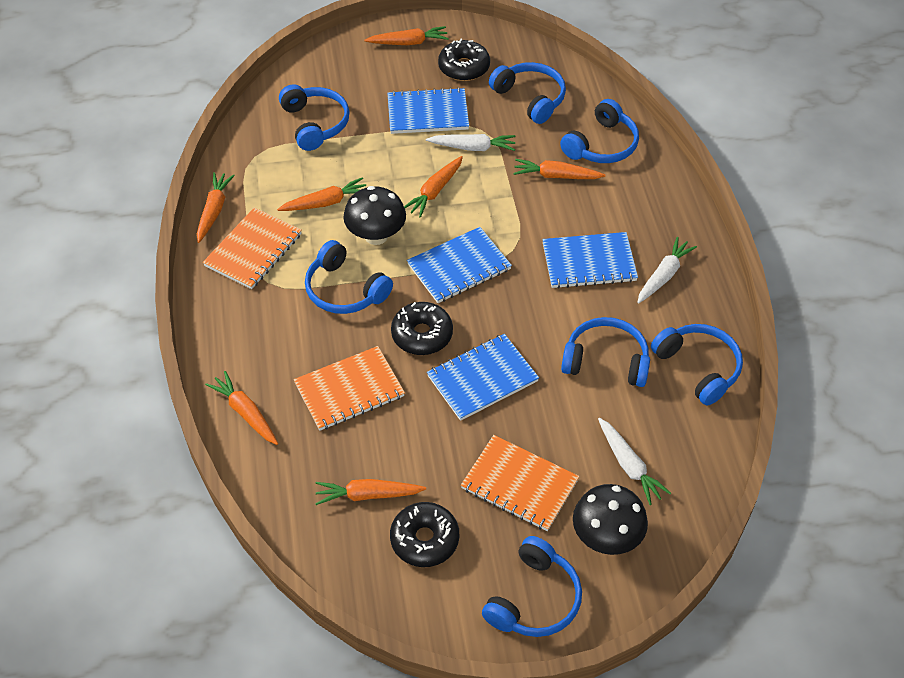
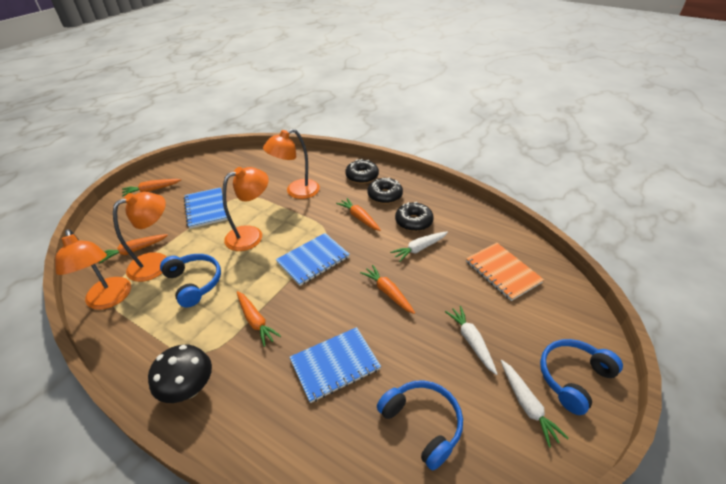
black mushroom: [343,186,406,245] [573,484,648,555] = 2 -> [148,345,212,403] = 1
blue headphones: [279,84,350,151] [305,240,393,314] [482,536,582,637] [489,62,566,124] [560,99,639,163] [561,317,650,387] [651,324,743,405] = 7 -> [160,254,221,308] [377,380,463,470] [540,339,623,415] = 3
blue notebook: [387,87,469,134] [407,227,512,303] [427,334,539,421] [542,232,638,289] = 4 -> [184,187,228,229] [276,233,350,286] [289,327,381,403] = 3
orange carrot: [197,172,235,243] [205,371,278,445] [277,177,366,211] [315,479,426,505] [365,26,449,45] [404,156,463,218] [513,159,606,179] = 7 -> [99,234,168,263] [122,179,181,197] [237,291,281,347] [336,198,381,231] [360,265,415,314] = 5
orange lamp: none = 0 -> [55,229,131,310] [113,192,166,282] [222,167,269,251] [263,129,320,199] = 4
orange notebook: [203,207,302,289] [294,346,405,431] [461,435,579,531] = 3 -> [466,243,544,301] = 1

